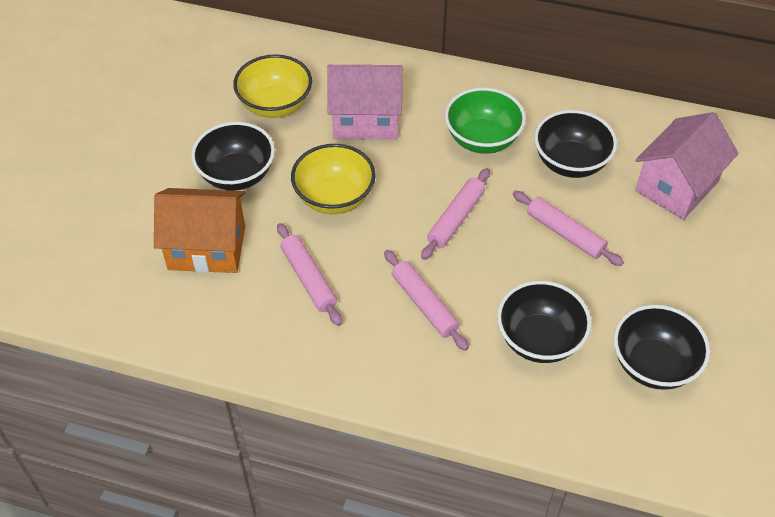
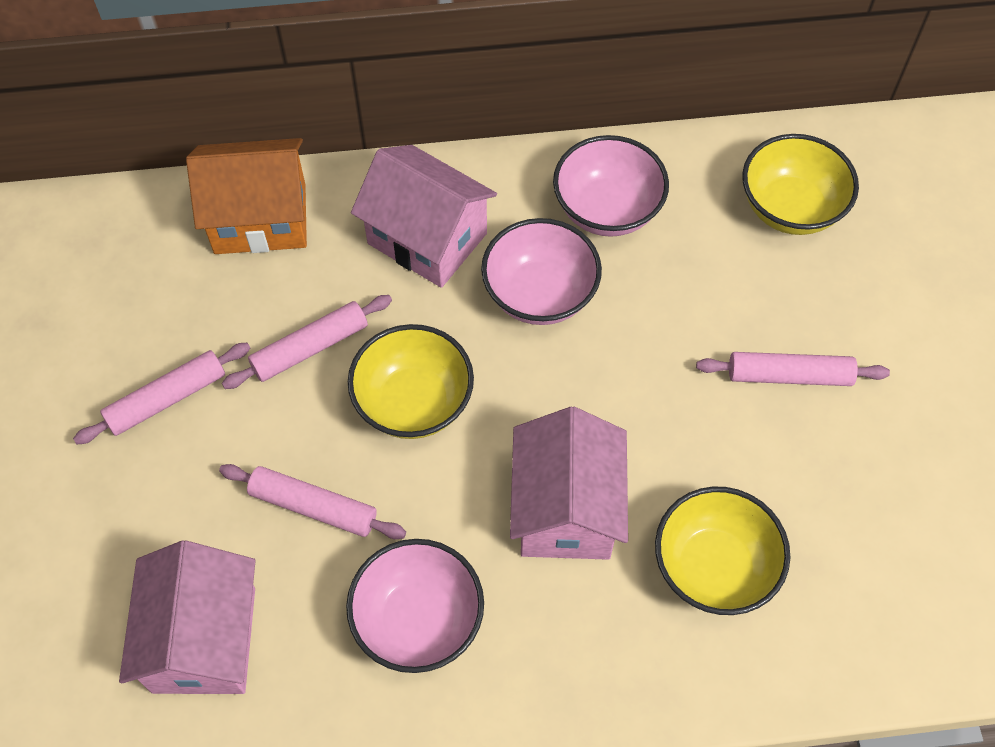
black bowl: [191,122,275,191] [497,281,591,363] [534,110,617,178] [614,305,710,390] = 4 -> none = 0
green bowl: [445,88,526,154] = 1 -> none = 0
pink bowl: none = 0 -> [346,539,484,673] [481,218,602,325] [553,135,669,237] = 3
pink house: [328,65,402,139] [635,112,739,220] = 2 -> [119,541,255,694] [351,145,497,288] [510,407,628,560] = 3
yellow bowl: [233,54,312,118] [291,144,376,214] = 2 -> [348,324,474,439] [655,487,791,615] [742,134,859,235] = 3

